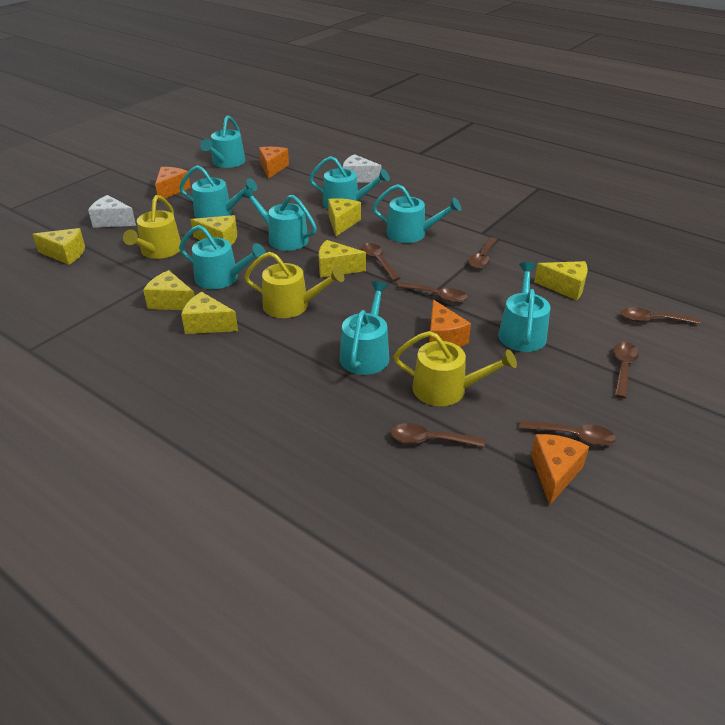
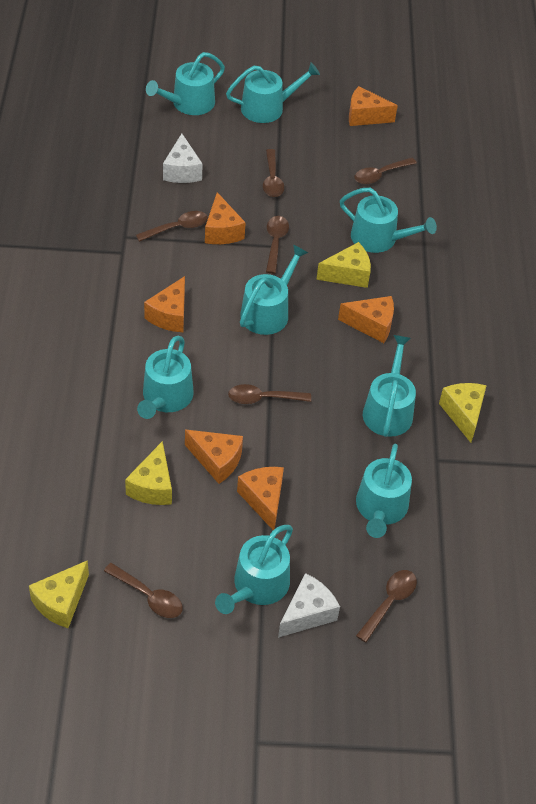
orange cheese: [155,167,191,201] [259,147,289,179] [429,299,471,347] [531,434,589,505] = 4 -> [144,276,185,332] [185,430,243,484] [205,192,246,244] [237,467,284,530] [338,296,394,343] [349,86,398,126] = 6
yellow cheese: [32,228,85,265] [143,270,195,310] [181,292,238,334] [191,215,237,246] [319,240,366,278] [328,198,361,236] [534,261,588,301] = 7 -> [29,560,89,628] [125,441,172,505] [316,242,371,288] [439,383,487,443] = 4
yellow watering can: [123,195,181,259] [244,252,344,318] [393,331,517,406] = 3 -> none = 0

